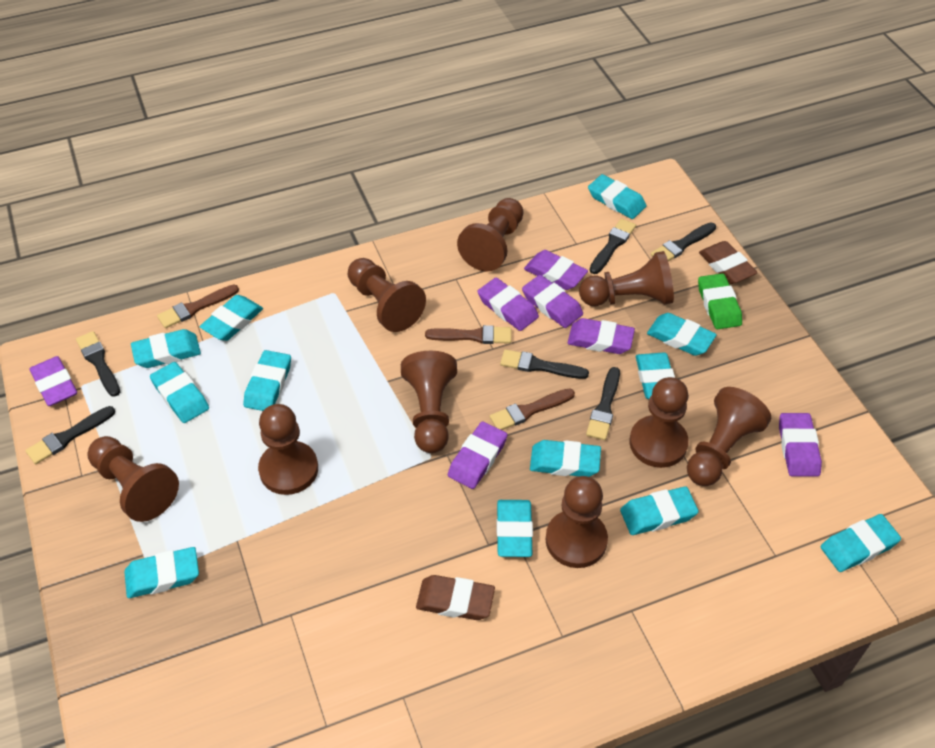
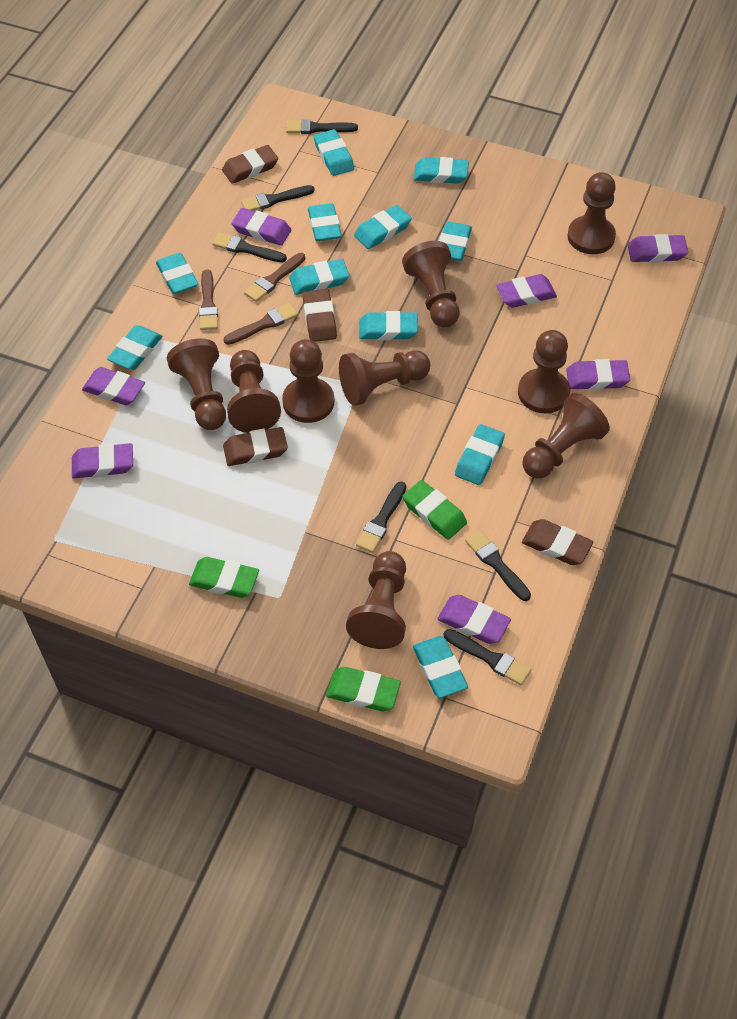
brown eraser: [416,575,495,620] [699,241,758,284] = 2 -> [222,145,278,184] [223,427,288,466] [303,289,337,342] [522,519,593,565] = 4
green eraser: [698,273,742,329] = 1 -> [189,557,259,598] [326,667,401,711] [402,480,467,540] = 3
turquoise eraser: [124,547,199,598] [131,329,201,368] [150,362,209,423] [200,295,263,341] [243,350,291,411] [497,500,533,557] [530,440,601,477] [588,174,647,219] [620,487,699,535] [636,353,675,399] [647,313,717,356] [821,514,901,572] = 12 -> [107,325,162,370] [156,253,199,294] [289,259,349,295] [308,203,342,241] [314,129,354,176] [354,205,411,249] [359,311,418,340] [413,636,468,698] [414,157,469,184] [439,222,472,261] [455,424,505,485] = 11

